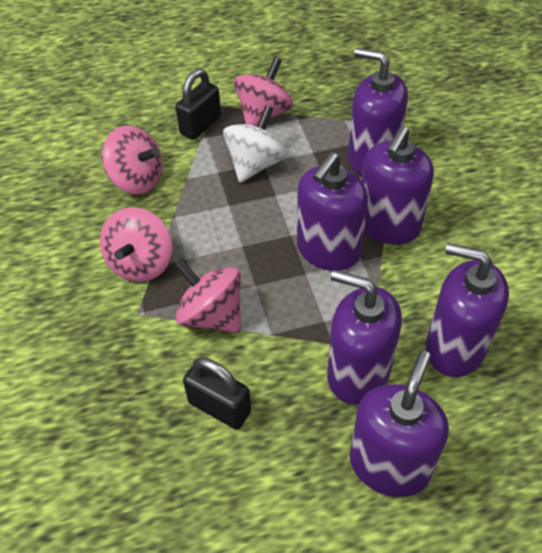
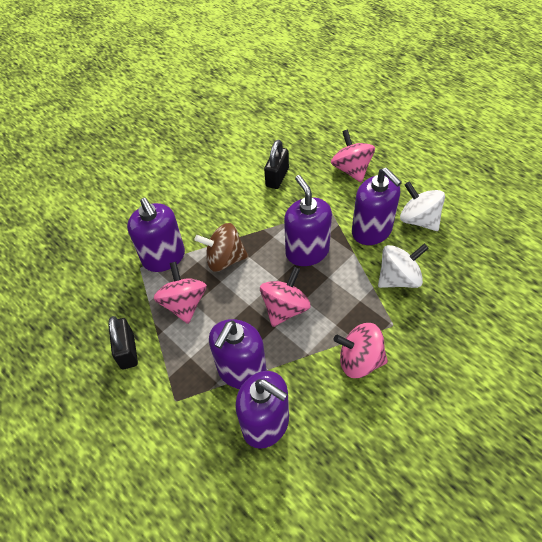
brown spinning top: none = 0 -> [195,223,248,272] = 1
purple soap dispenser: [297,152,368,271] [327,270,402,404] [348,48,408,175] [350,350,449,497] [361,126,434,244] [426,243,509,377] = 6 -> [127,198,185,272] [209,319,267,389] [235,371,289,449] [284,175,332,266] [352,167,402,245] = 5
white spinning top: [223,105,287,183] = 1 -> [378,244,429,288] [400,181,445,231] = 2

